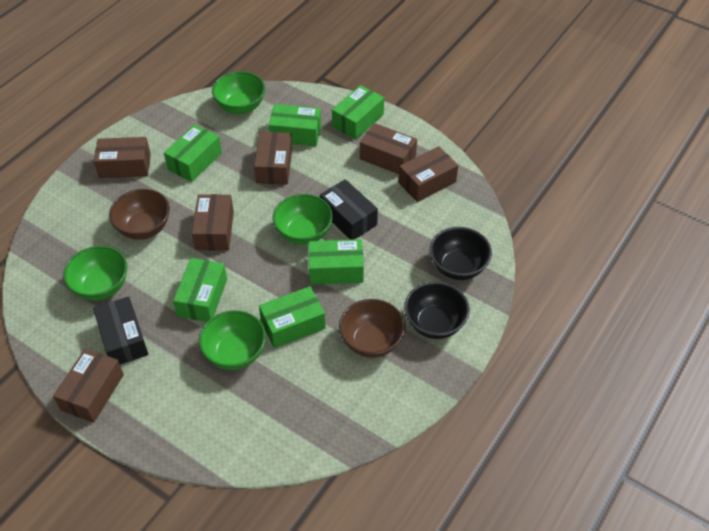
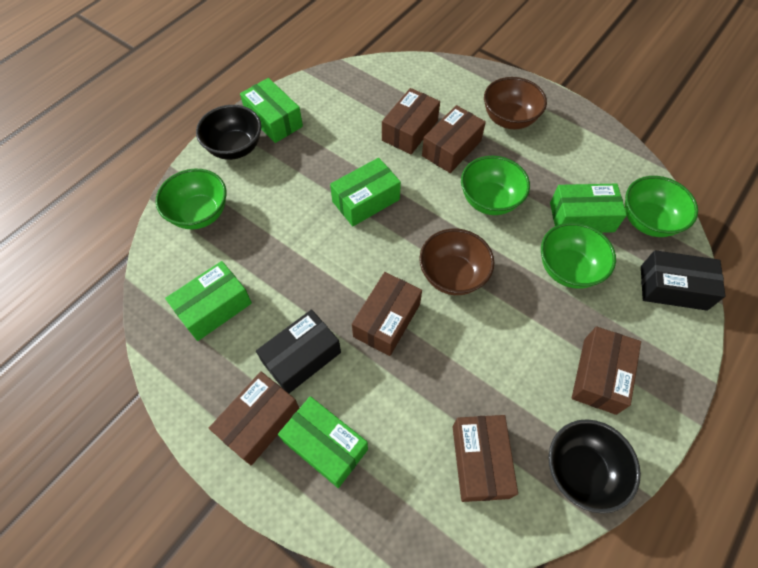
green box: [164,124,222,182] [173,258,227,322] [259,286,326,348] [269,104,321,146] [308,239,364,285] [332,85,384,140] = 6 -> [165,261,252,341] [240,78,303,143] [278,396,368,488] [330,158,401,226] [550,184,627,233] = 5

